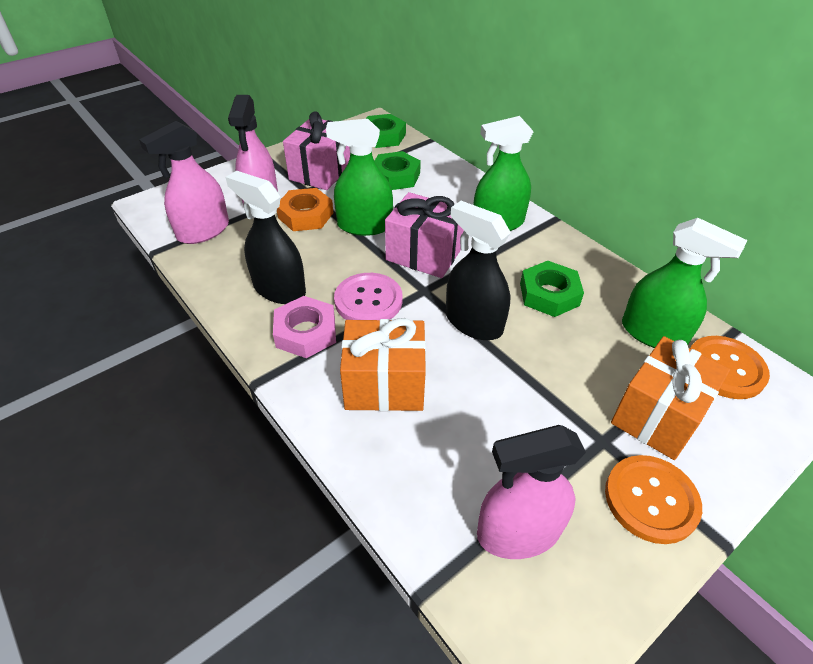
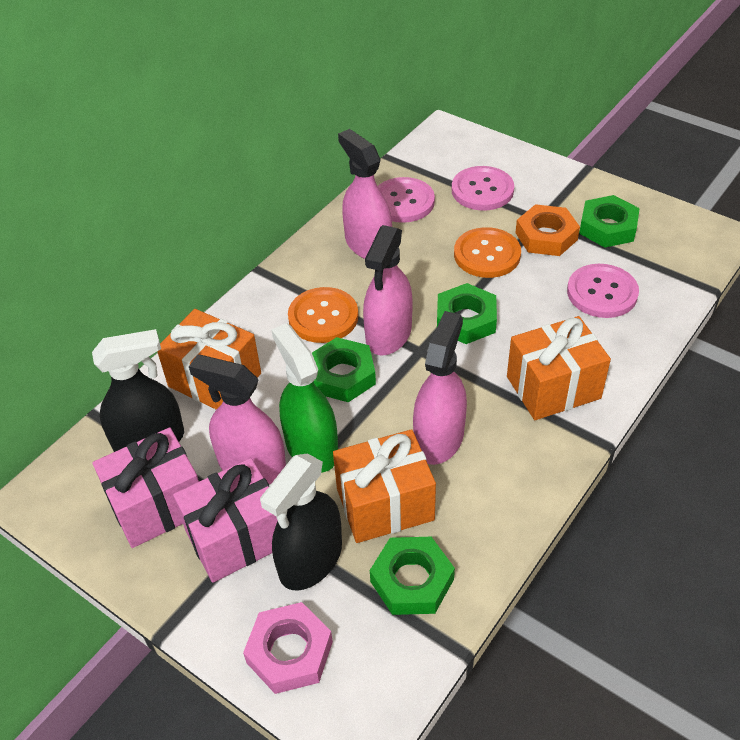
green nut: [366,114,406,148] [375,151,421,190] [520,261,584,317] = 3 -> [312,337,376,402] [370,537,455,615] [437,283,497,344] [579,195,640,248] = 4
green spray bottle: [326,119,393,236] [473,116,534,231] [622,218,747,348] = 3 -> [271,323,338,473] = 1
orange gift: [340,318,426,411] [611,336,730,460] = 2 -> [157,309,261,410] [333,429,436,543] [507,316,611,420] = 3
pink button: [334,273,403,320] = 1 -> [378,177,435,223] [452,166,514,211] [567,264,639,318] = 3
pink spray bottle: [139,121,229,244] [228,95,278,205] [477,425,586,559] = 3 -> [189,355,286,484] [338,129,392,259] [363,225,413,356] [413,311,467,465] = 4

